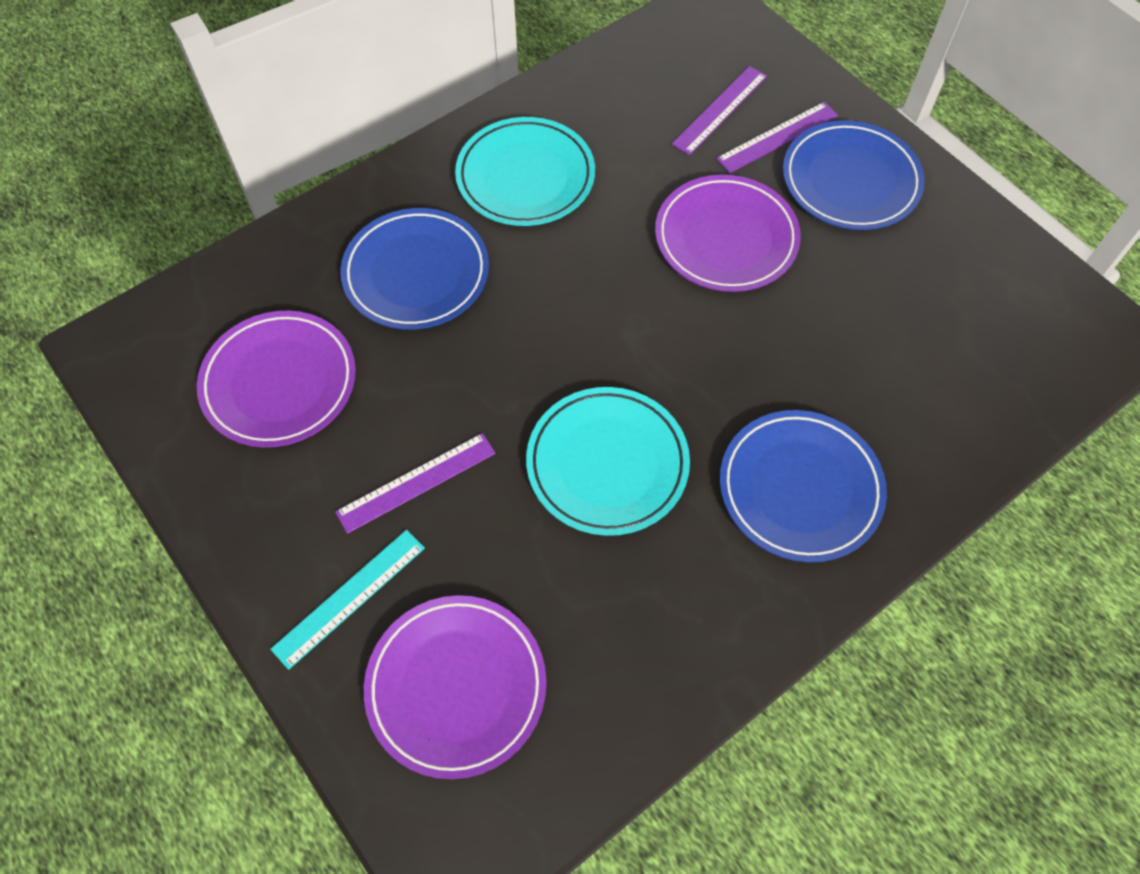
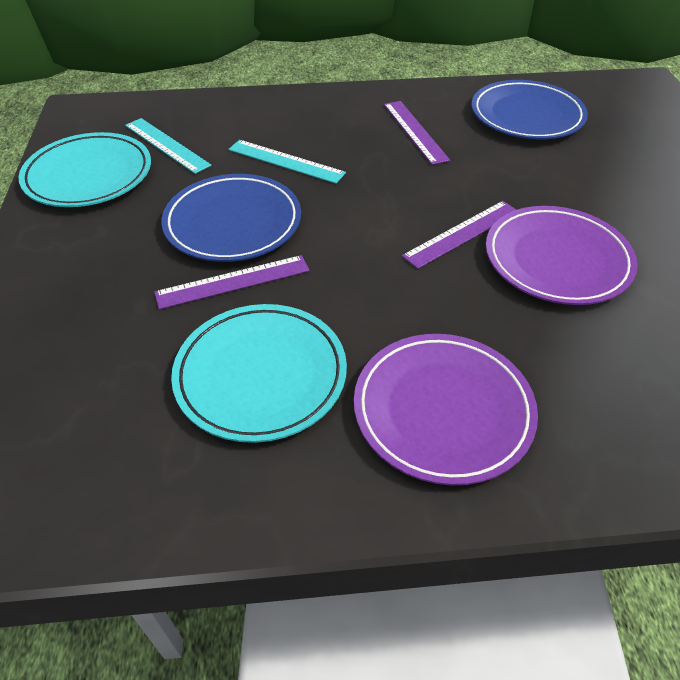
blue plate: [340,208,489,330] [720,410,887,562] [783,120,925,230] = 3 -> [161,174,301,262] [472,80,588,139] = 2
purple plate: [197,311,356,447] [364,595,546,779] [655,175,801,292] = 3 -> [354,334,538,485] [486,206,638,305] = 2
turquoise ruler: [270,530,425,670] = 1 -> [125,118,212,174] [228,140,346,184] = 2

